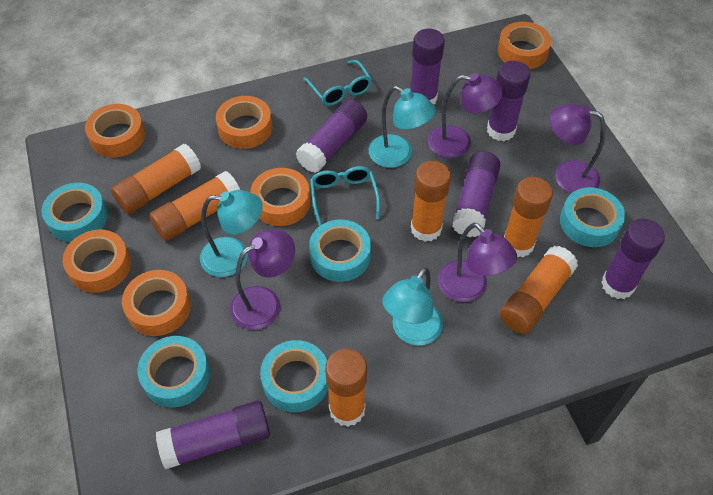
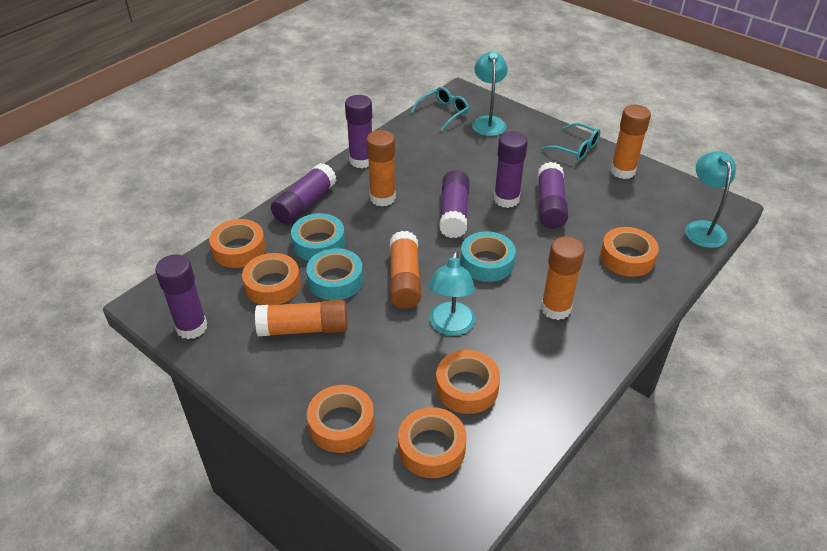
orange glue stick: [111,144,201,214] [149,171,240,241] [325,349,367,427] [411,161,451,242] [500,246,578,334] [504,177,553,257] = 6 -> [255,300,347,336] [366,130,396,206] [390,231,421,309] [541,236,585,320] [610,105,651,179] = 5
purple lamp: [230,229,295,330] [428,73,503,158] [438,223,517,302] [550,104,606,194] = 4 -> none = 0
turquoise tape: [42,183,108,242] [137,336,210,407] [260,340,328,412] [309,219,371,282] [560,187,625,247] = 5 -> [291,213,345,261] [306,248,363,300] [460,231,516,282] = 3

